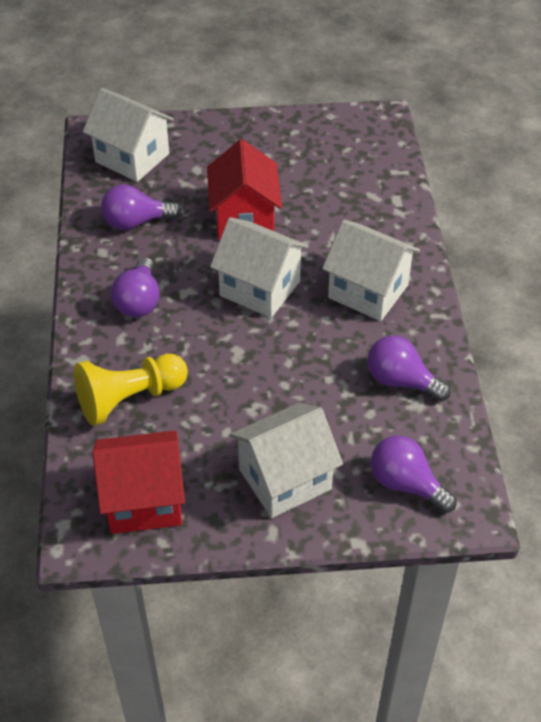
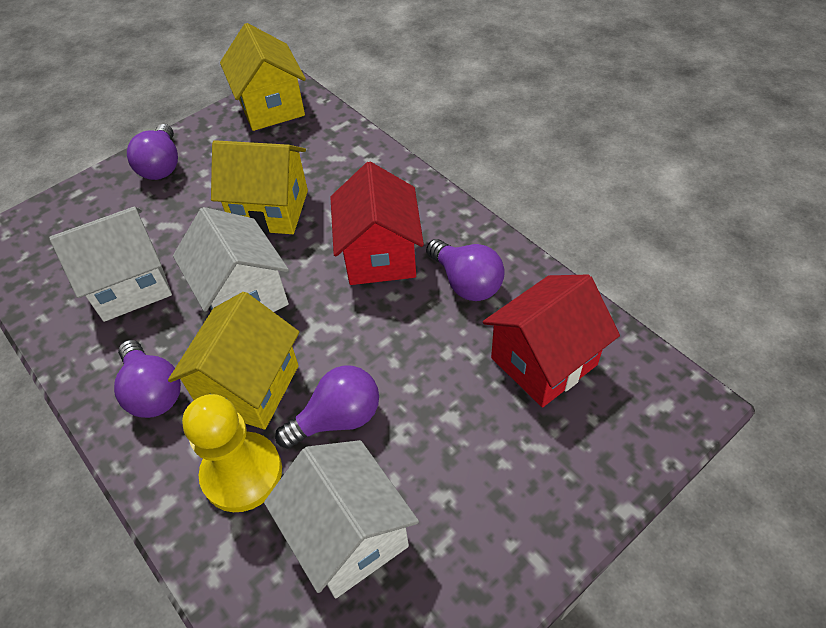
white house: [83,88,174,182] [210,217,309,318] [230,403,343,518] [322,220,420,321] = 4 -> [49,207,172,322] [173,207,289,312] [264,440,419,598] = 3
yellow house: none = 0 -> [168,292,299,429] [211,140,308,234] [220,23,306,131] = 3

